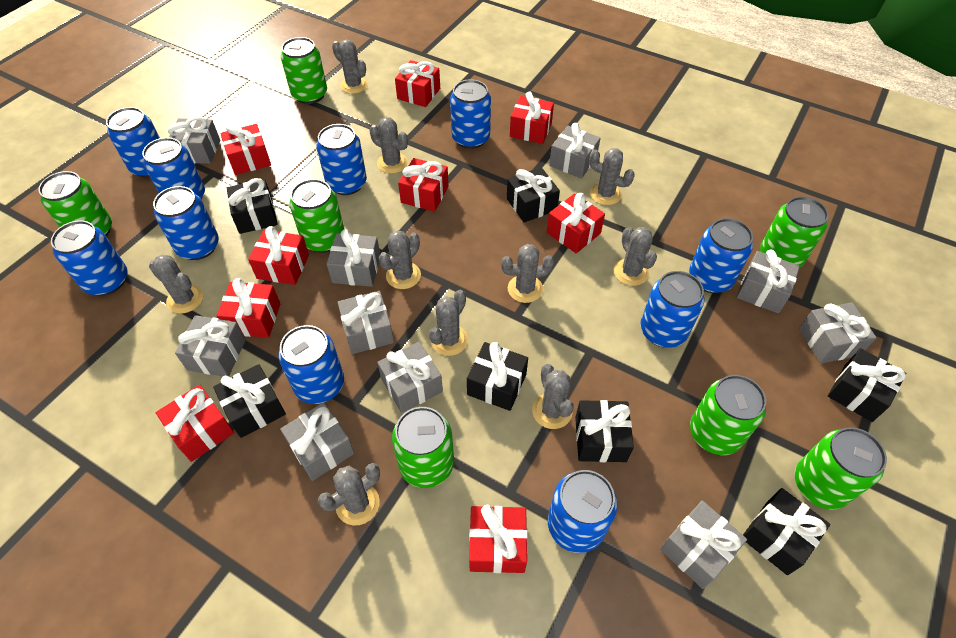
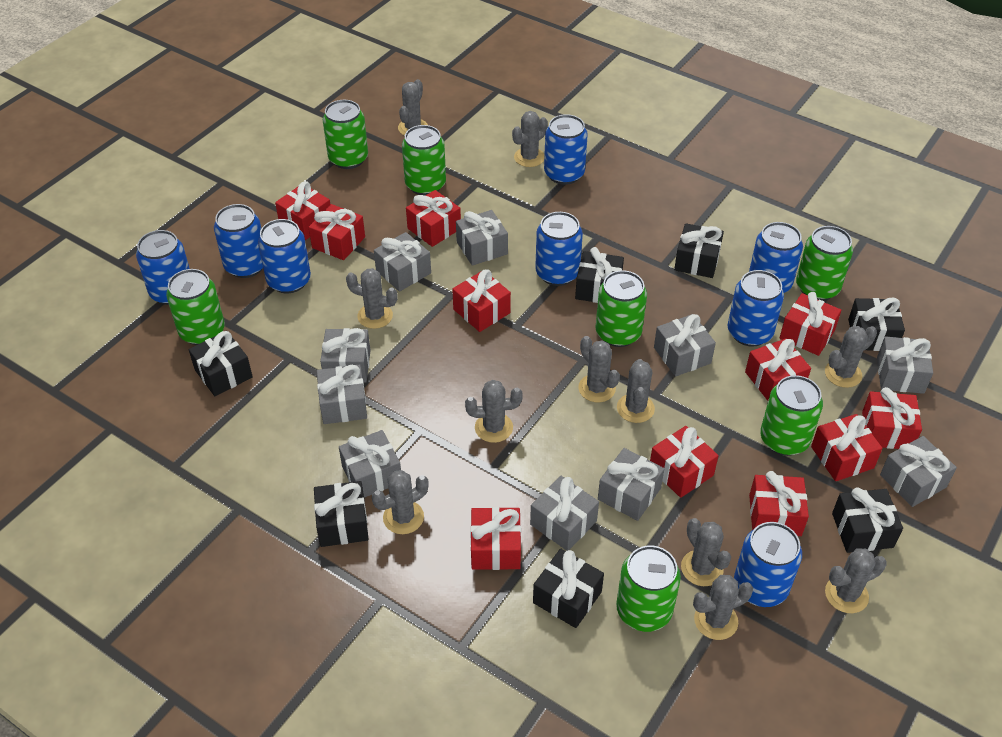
blue can: [51,220,128,296] [106,107,160,178] [142,137,205,200] [153,186,219,260] [279,325,344,404] [316,124,367,195] [450,79,491,149] [548,470,618,553] [640,271,704,348] [689,218,753,293] = 10 -> [136,230,190,305] [214,204,263,278] [258,219,311,293] [535,212,583,286] [544,114,588,185] [728,270,784,346] [734,522,802,607] [749,222,803,293] = 8
grey cactus: [149,254,203,314] [318,463,380,526] [332,40,368,94] [370,117,408,174] [379,230,421,289] [429,290,468,356] [501,244,554,303] [532,364,574,429] [589,148,635,205] [614,227,657,286] = 10 -> [346,268,398,329] [372,470,429,534] [398,79,428,136] [465,380,523,443] [512,111,548,167] [578,336,620,402] [617,359,655,423] [681,518,731,586] [693,575,753,640] [825,326,877,388] [825,548,887,613] = 11
red gift: [156,385,234,462] [216,278,280,338] [220,124,271,175] [248,226,309,285] [395,60,440,107] [398,158,449,212] [469,505,528,573] [510,92,554,144] [547,193,605,253] = 9 -> [275,182,330,240] [309,204,365,260] [406,190,461,247] [452,269,511,332] [470,507,521,570] [650,426,719,498] [745,338,811,401] [749,471,809,536] [780,292,841,356] [811,414,883,481] [862,387,922,449] = 11

